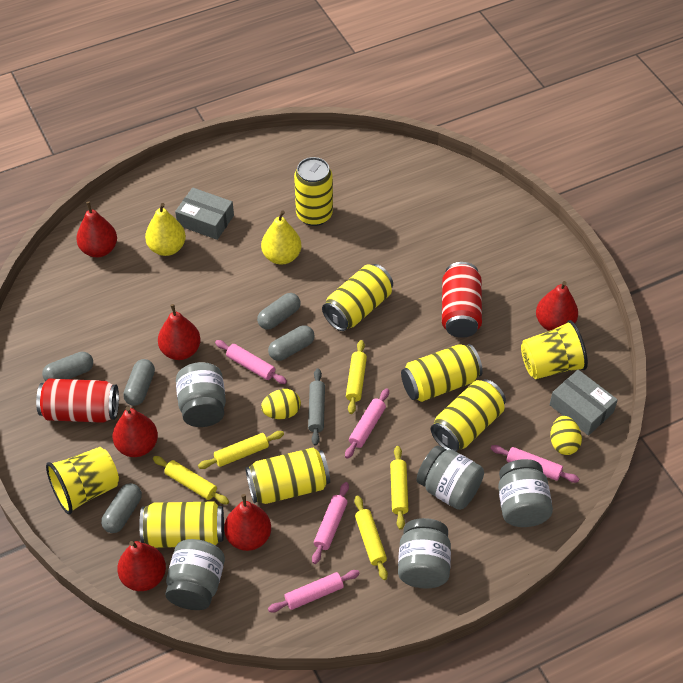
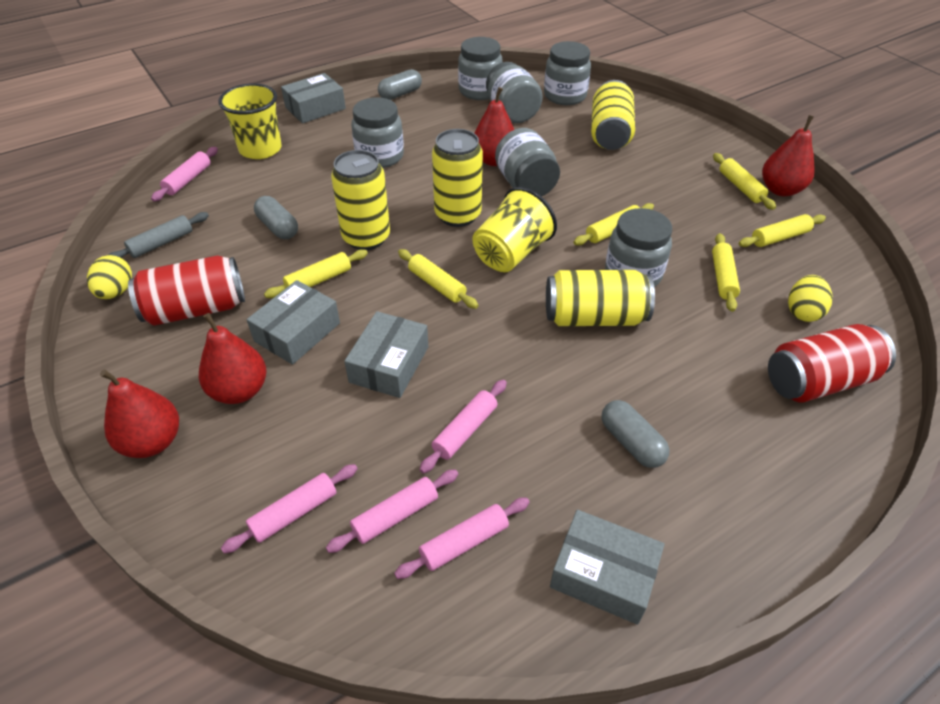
grey box: [175,188,234,240] [550,370,618,436] = 2 -> [247,280,340,365] [281,73,346,124] [344,311,428,398] [550,510,664,625] = 4
grey capsule: [42,352,93,381] [101,483,142,533] [123,359,155,406] [257,293,301,330] [268,325,314,361] = 5 -> [254,196,298,239] [378,69,422,100] [602,400,669,468] = 3
grey jar: [165,539,225,610] [176,362,226,427] [398,518,451,588] [417,445,484,510] [498,459,553,527] = 5 -> [351,97,404,168] [458,37,503,100] [486,62,543,123] [495,128,560,196] [544,41,591,105] [605,208,672,287] = 6
red pear: [76,202,117,257] [113,406,158,457] [117,541,166,591] [158,304,201,360] [224,494,271,551] [536,281,578,331] = 6 -> [100,369,179,458] [199,313,266,404] [474,87,514,166] [762,115,815,196] = 4
yellow can: [139,501,224,548] [245,448,330,504] [294,157,333,226] [322,264,393,331] [401,344,483,402] [431,379,506,452] = 6 -> [331,150,390,250] [432,129,483,227] [546,270,655,326] [591,80,635,150] = 4
yellow pear: [145,203,186,256] [261,210,302,265] = 2 -> none = 0
yellow rolling pin: [153,456,229,504] [198,431,284,469] [346,340,367,414] [354,496,388,580] [390,446,408,530] = 5 -> [264,249,368,298] [398,249,479,309] [573,203,654,245] [712,233,740,312] [713,153,776,210] [739,214,826,247] = 6

